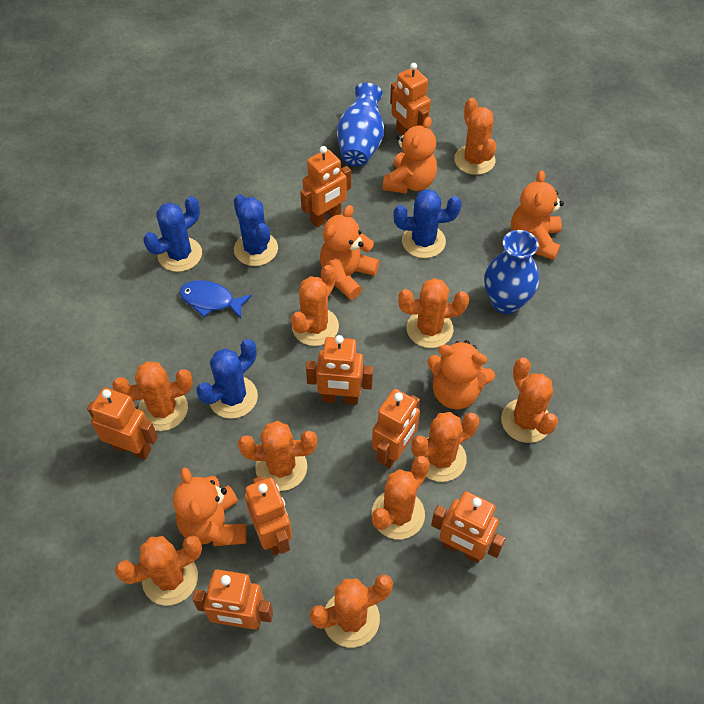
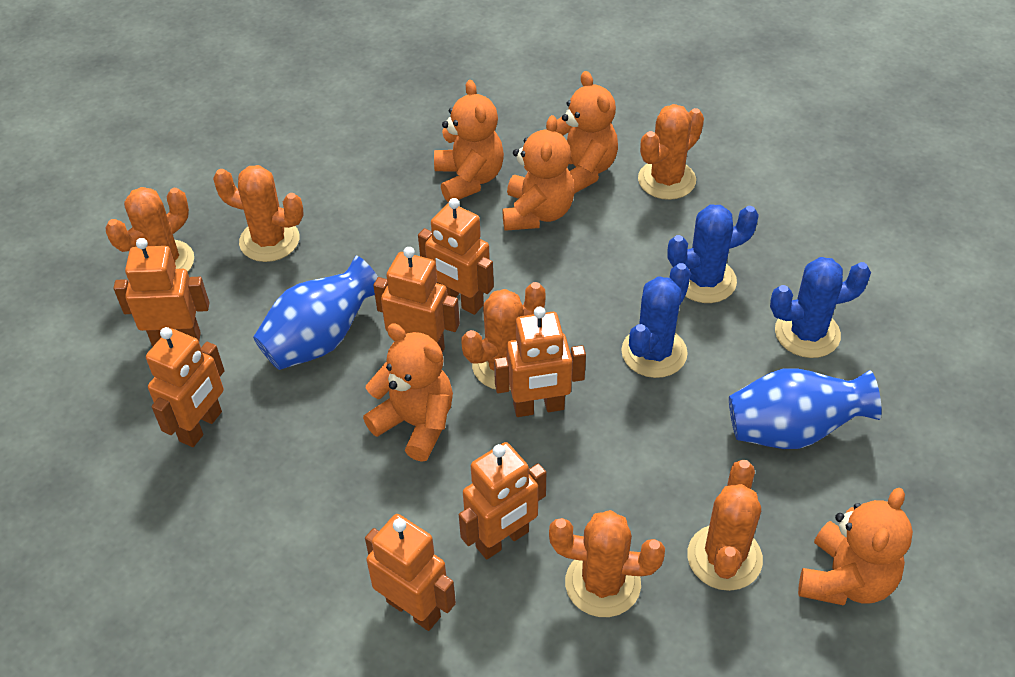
blue cactus: [144,196,202,272] [196,339,258,419] [234,194,278,266] [393,189,461,258] = 4 -> [621,263,691,378] [667,205,759,303] [770,257,871,358] = 3
blue fish: [179,280,252,319] = 1 -> none = 0
orange cactus: [112,361,193,431] [115,535,202,606] [238,421,317,491] [291,265,339,346] [309,575,393,647] [372,456,430,539] [398,278,469,348] [411,412,479,482] [454,98,496,175] [501,358,558,443] = 10 -> [106,187,194,272] [213,165,304,262] [462,282,545,390] [549,510,665,617] [638,104,704,200] [687,460,763,591] = 6
orange robot: [87,388,158,460] [192,569,273,630] [245,476,292,555] [300,146,351,227] [306,335,373,405] [372,389,420,468] [390,63,431,135] [431,491,506,563] = 8 -> [113,238,210,346] [146,327,225,447] [365,514,456,631] [373,247,460,353] [418,198,494,315] [459,442,546,560] [494,307,586,417] = 7

